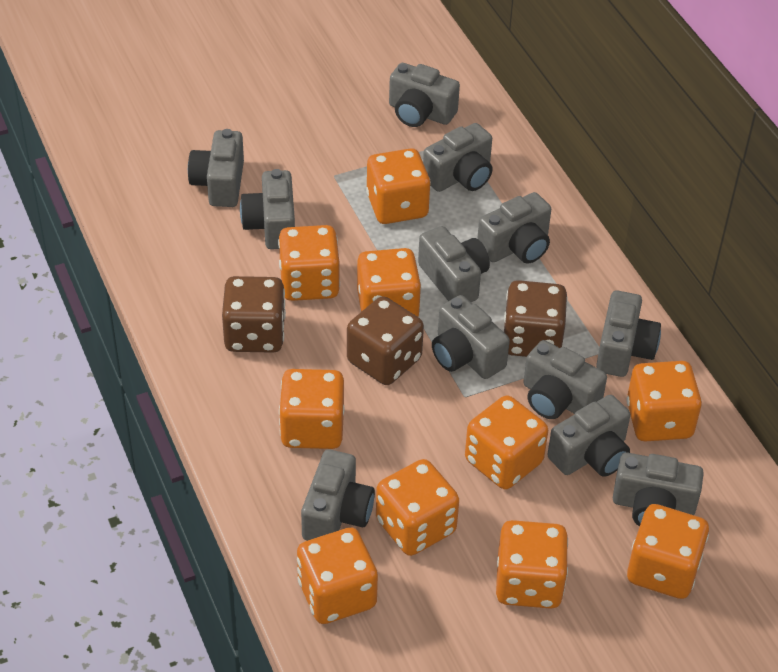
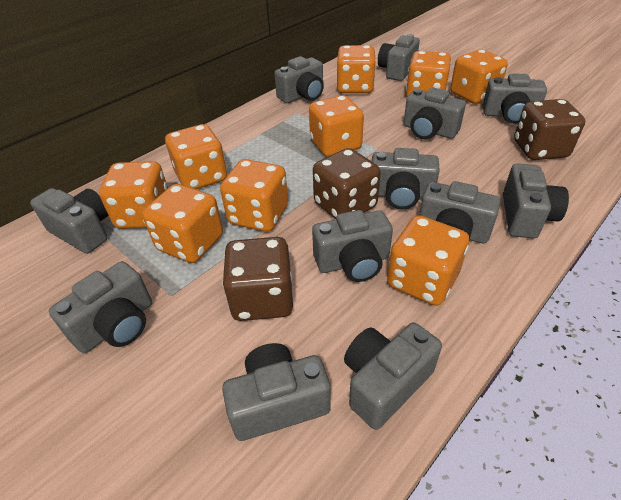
orange dice: [278,225,340,301] [279,369,345,449] [297,528,378,624] [357,248,421,317] [366,148,431,224] [376,459,459,556] [465,395,548,489] [496,520,568,609] [627,361,702,442] [627,504,709,599] = 10 -> [99,161,168,229] [142,184,223,263] [165,124,227,189] [220,159,288,232] [309,95,364,157] [337,45,376,93] [387,215,469,306] [406,51,451,97] [450,50,508,104] = 9

